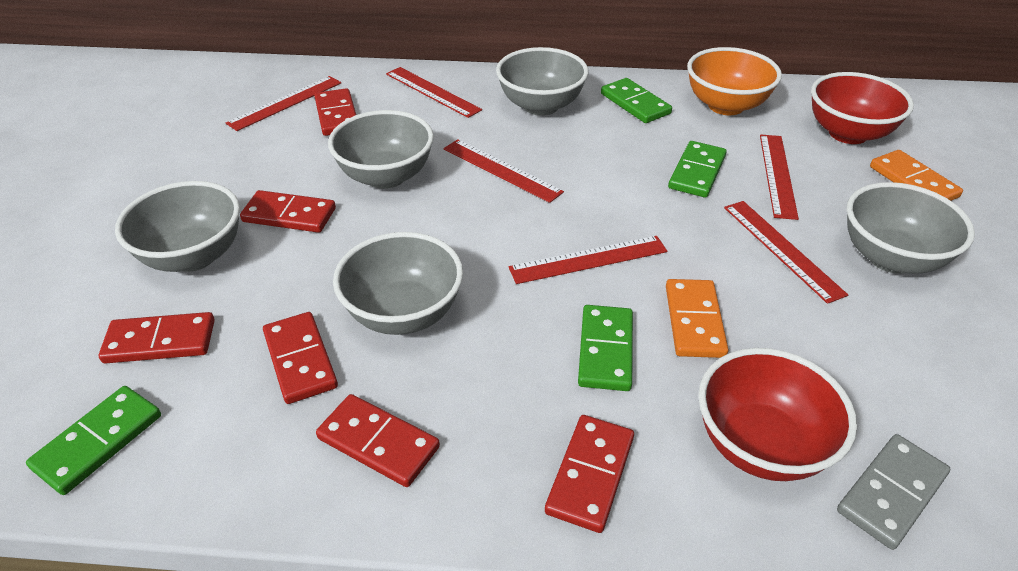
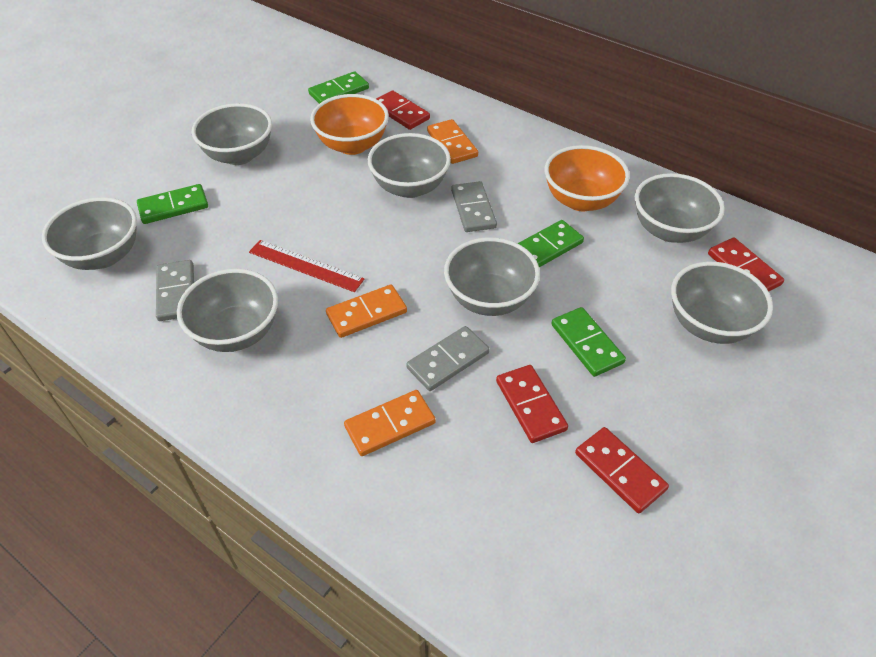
grey bowl: [115,181,240,272] [328,110,434,189] [333,232,463,335] [496,47,589,116] [847,182,975,274] = 5 -> [42,197,137,270] [177,269,278,352] [192,103,272,165] [368,133,451,198] [444,237,540,316] [635,173,725,243] [671,262,773,344] = 7
grey domino: [837,434,950,550] = 1 -> [156,260,194,321] [406,326,489,391] [451,181,497,232] = 3
orange bowl: [687,47,782,115] = 1 -> [310,94,389,155] [545,145,630,212] = 2
orange domino: [666,279,729,358] [870,150,963,201] = 2 -> [326,285,407,338] [344,390,436,456] [427,119,478,164] = 3
red bowl: [698,348,857,481] [811,72,914,144] = 2 -> none = 0
red domino: [99,312,215,364] [240,190,336,233] [263,312,338,404] [314,88,356,136] [316,394,440,487] [545,415,634,533] = 6 -> [376,90,430,130] [496,365,568,443] [575,427,669,513] [708,237,784,291] = 4
red ruler: [226,76,341,131] [386,67,482,118] [443,139,564,203] [509,236,667,284] [724,201,848,304] [760,134,799,220] = 6 -> [249,240,364,292] = 1

